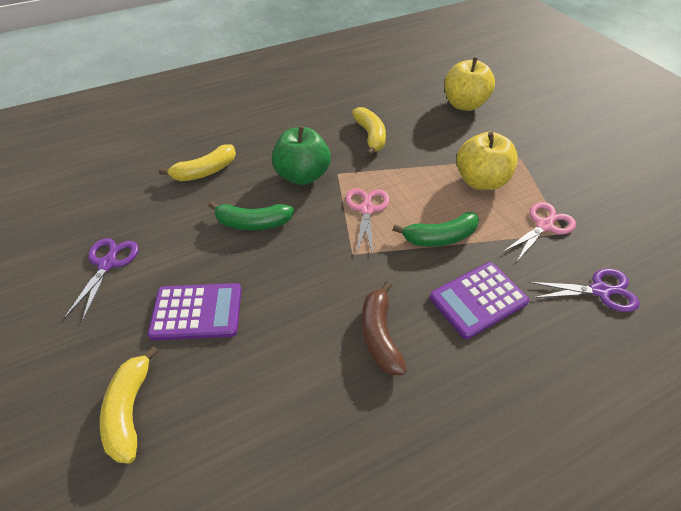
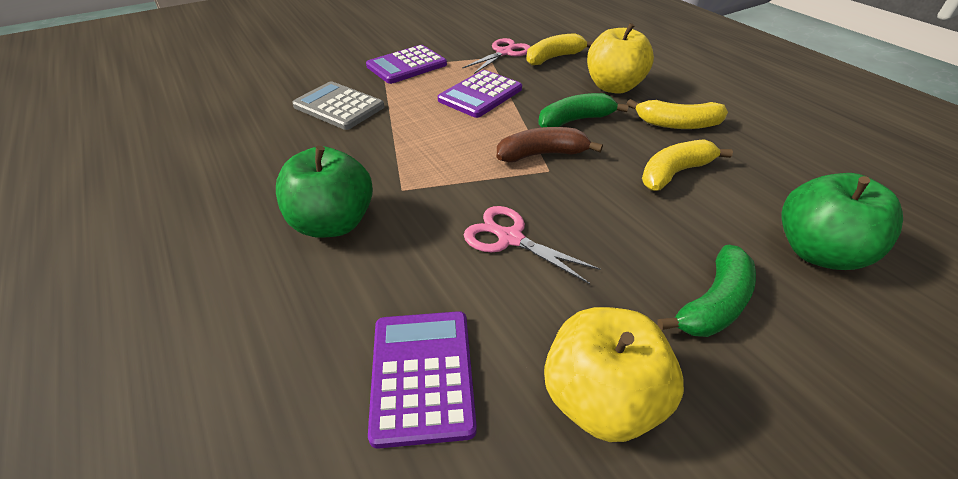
green apple: [272,126,331,185] = 1 -> [276,146,373,237] [781,173,903,270] = 2
grey calculator: none = 0 -> [292,81,384,130] = 1
purple calculator: [148,283,242,341] [430,262,529,339] = 2 -> [366,45,447,84] [368,311,477,449] [438,70,522,118] = 3
purple scissors: [64,238,138,322] [529,268,639,312] = 2 -> none = 0

